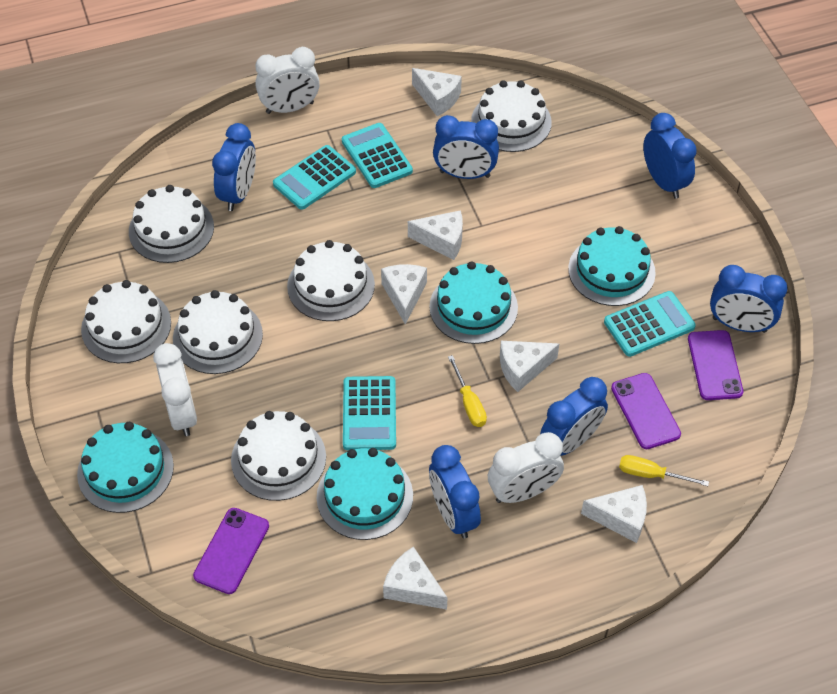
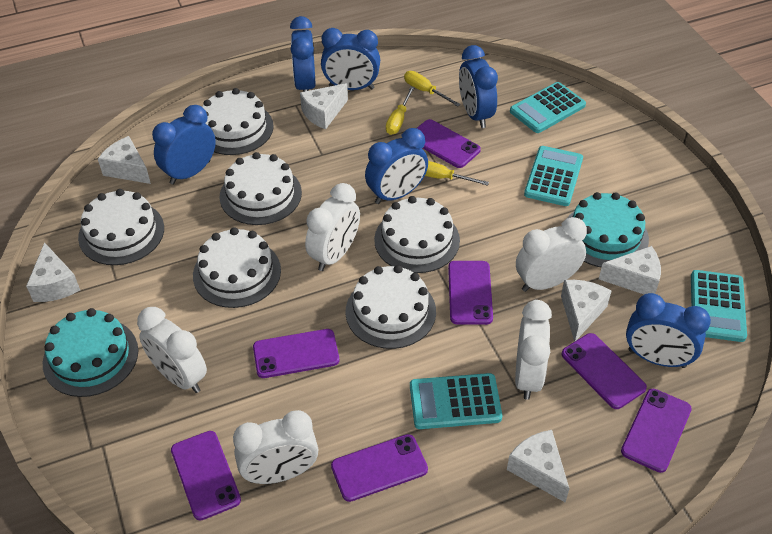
purple phone: [193,508,269,594] [611,373,681,449] [688,330,743,400] = 3 -> [171,431,241,521] [253,329,339,378] [331,434,428,502] [417,119,481,168] [448,261,493,325] [562,333,647,409] [621,389,692,473] = 7
turquoise cake: [77,422,174,513] [317,448,413,540] [429,261,518,344] [568,226,656,306] = 4 -> [43,308,138,397] [568,192,649,268] = 2
white clock: [153,343,197,436] [255,47,320,114] [488,432,564,503] = 3 -> [137,307,207,393] [233,410,318,484] [305,183,360,271] [515,300,552,400] [516,217,587,292] = 5
yellow screwdriver: [448,355,487,427] [619,455,709,486] = 2 -> [386,86,415,135] [404,71,461,106] [425,161,489,186] = 3

